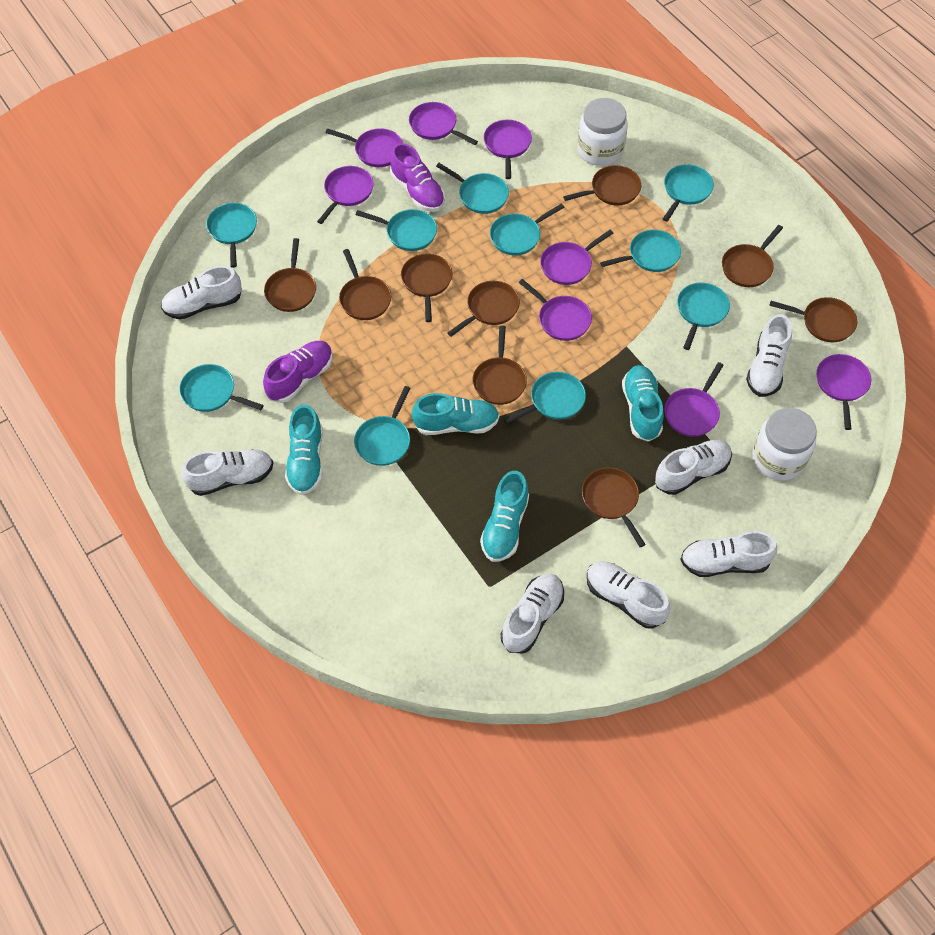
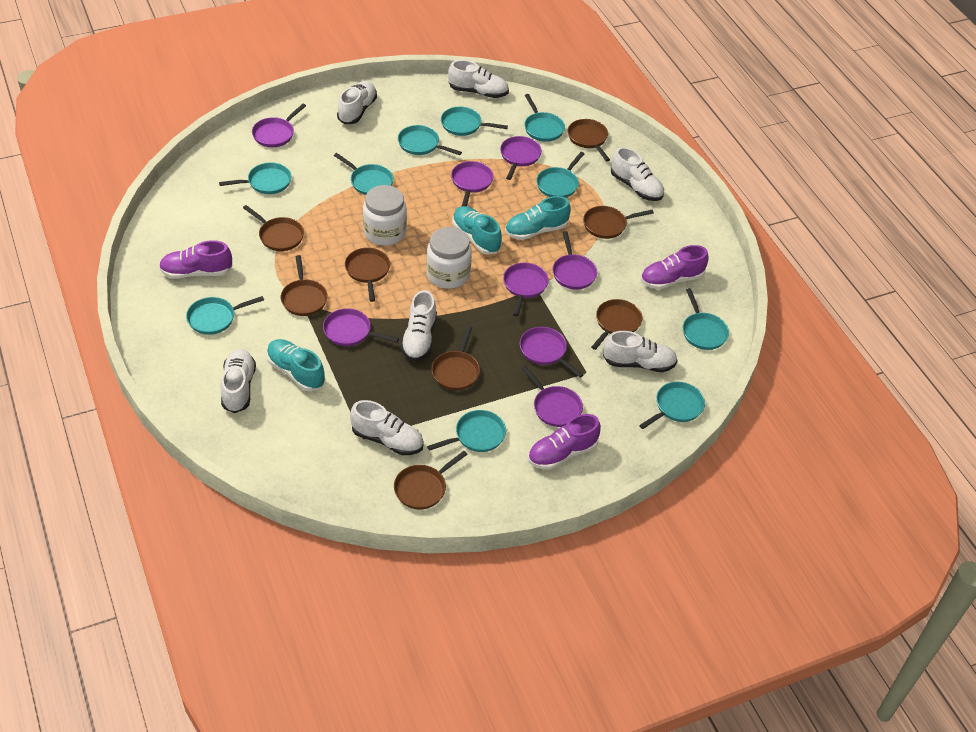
brown pan: [264,238,316,312] [339,249,391,320] [401,254,452,322] [447,281,520,337] [472,325,527,405] [563,165,641,206] [582,467,646,547] [722,225,783,287] [770,297,857,342] = 9 -> [243,205,304,251] [281,255,328,316] [345,248,390,302] [394,451,468,510] [432,326,480,390] [568,119,610,162] [583,206,654,239] [591,299,642,350] = 8
purple shoe: [263,341,333,403] [390,143,445,212] = 2 -> [159,240,232,279] [528,414,601,470] [641,245,709,289] = 3
turquoise shoe: [285,404,323,495] [412,393,500,435] [480,471,529,562] [622,365,664,442] = 4 -> [266,339,325,391] [452,206,502,254] [505,196,571,240] = 3

